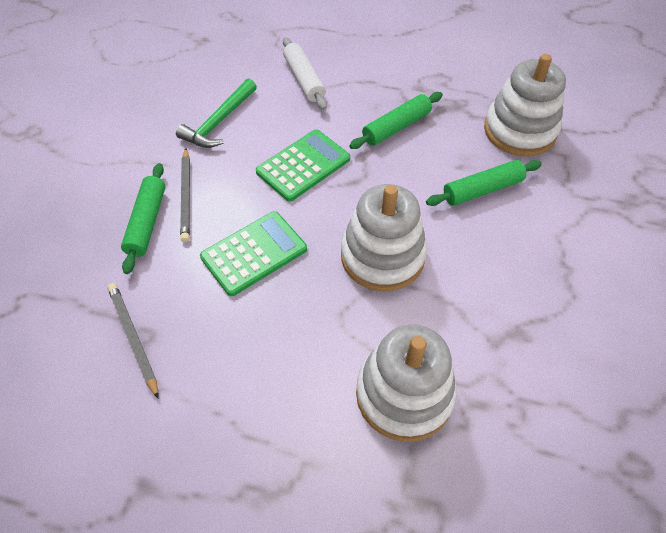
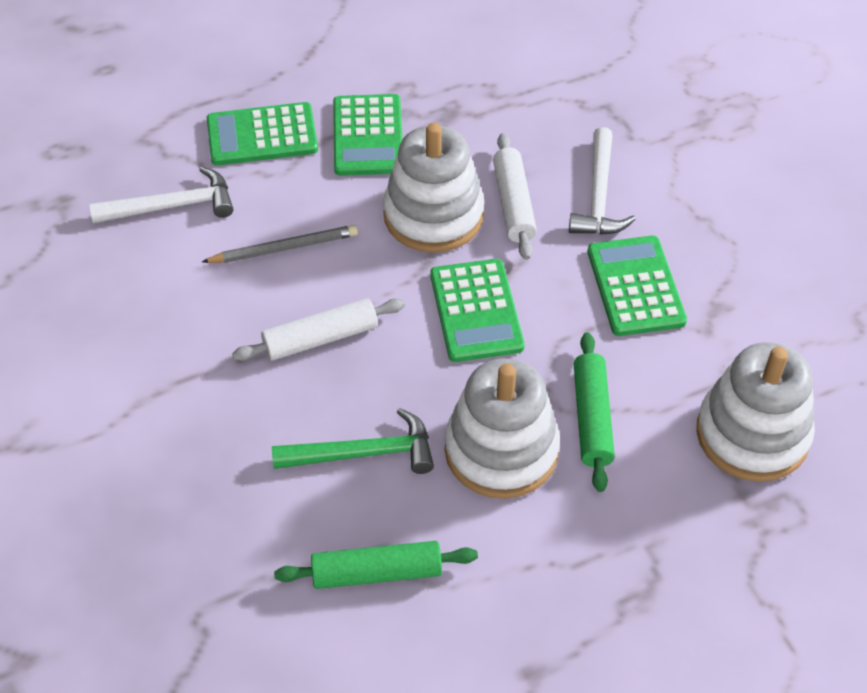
green calculator: [200,211,307,296] [256,129,350,202] = 2 -> [207,102,318,166] [333,94,402,176] [430,259,525,362] [587,236,687,336] = 4
green rolling pin: [121,163,166,274] [349,92,443,149] [426,160,542,206] = 3 -> [274,541,478,589] [573,332,615,492] = 2
grey pencil: [107,283,159,399] [180,148,190,242] = 2 -> [202,225,358,263] = 1
white hammer: none = 0 -> [90,167,233,224] [569,127,636,235] = 2
white rolling pin: [283,37,327,110] = 1 -> [232,298,405,361] [493,133,537,260] = 2

